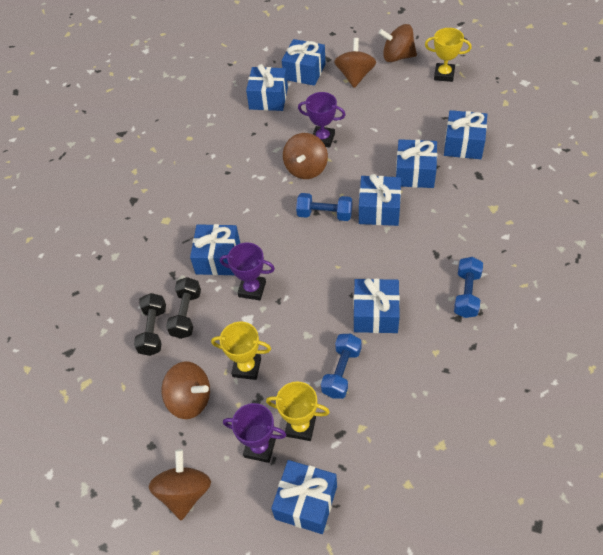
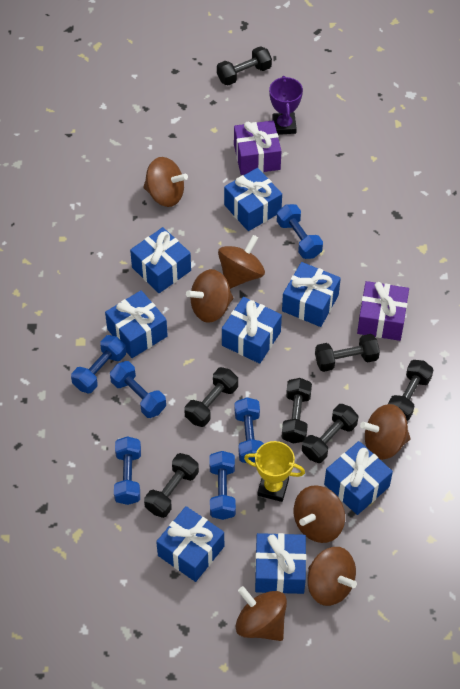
black dumbbell: [134,293,166,356] [166,277,201,339] = 2 -> [144,453,199,518] [184,367,238,427] [217,46,272,86] [282,378,312,444] [302,404,358,463] [315,334,380,372] [388,360,433,421] = 7
blue dumbbell: [296,193,352,221] [321,334,361,399] [454,257,483,318] = 3 -> [71,335,126,393] [110,361,166,418] [114,436,141,505] [209,451,236,520] [235,397,264,463] [277,204,323,259] = 6
brown spinning top: [149,449,211,520] [162,362,210,419] [283,133,328,179] [334,38,376,88] [378,24,417,62] = 5 -> [143,157,188,207] [186,269,233,323] [218,235,265,289] [235,586,287,641] [294,485,345,543] [307,547,357,606] [360,404,411,460] = 7
purple gift: none = 0 -> [234,120,281,175] [357,281,409,341] = 2
purple trophy: [220,243,275,300] [223,403,286,463] [298,92,346,148] = 3 -> [269,76,303,135] = 1
yellow trophy: [211,322,271,380] [266,381,330,441] [425,28,472,82] = 3 -> [244,441,305,502] = 1

